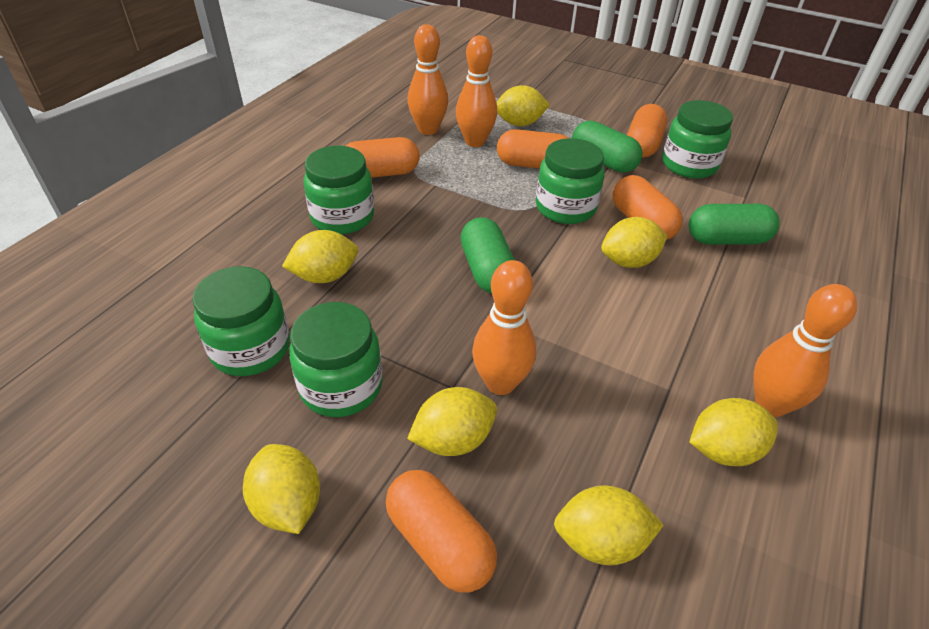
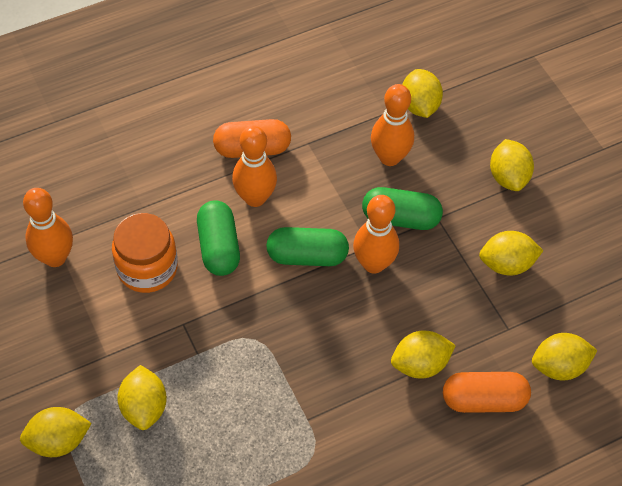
green jar: [192,266,290,376] [289,302,383,417] [304,146,374,234] [536,138,604,224] [662,100,733,179] = 5 -> none = 0
orange capsule: [345,137,419,178] [386,470,497,593] [497,129,568,169] [612,175,683,240] [627,104,667,158] = 5 -> [213,119,291,158] [443,372,531,413] = 2
orange jar: none = 0 -> [112,213,178,293] = 1

